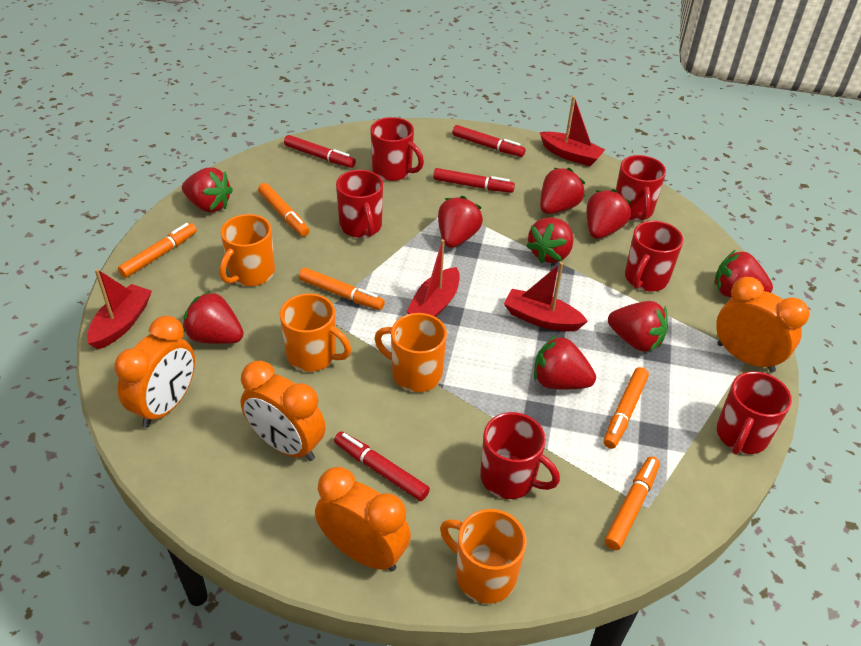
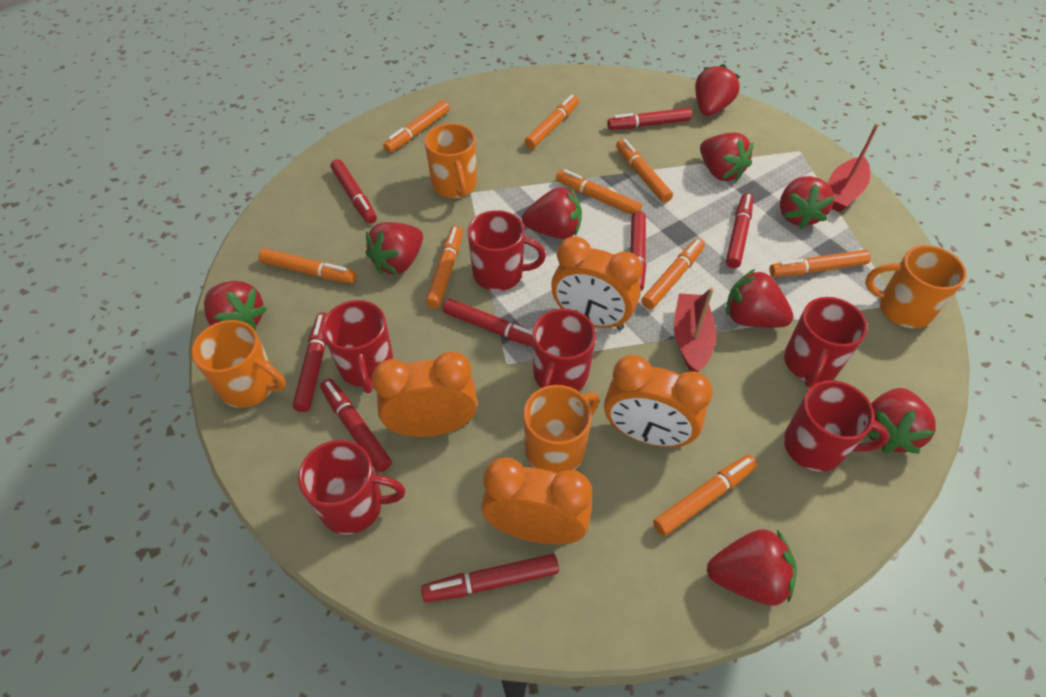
orange marker: [118,223,197,278] [258,183,310,237] [299,268,385,310] [603,367,649,449] [605,456,660,550] = 5 -> [259,248,356,284] [383,101,450,153] [426,226,463,308] [524,95,579,149] [556,169,642,215] [616,139,673,203] [641,239,705,309] [653,455,758,536] [769,250,871,277] = 9
red boat: [87,269,152,349] [407,239,460,317] [504,262,588,331] [540,96,605,166] = 4 -> [674,288,717,372] [828,123,879,212] = 2
red marker: [284,135,356,168] [334,431,430,501] [433,168,515,193] [452,125,526,157] = 4 -> [293,312,327,412] [320,379,392,472] [330,159,377,224] [421,554,559,603] [443,299,533,347] [607,108,692,130] [630,211,646,291] [726,193,753,268] = 8

